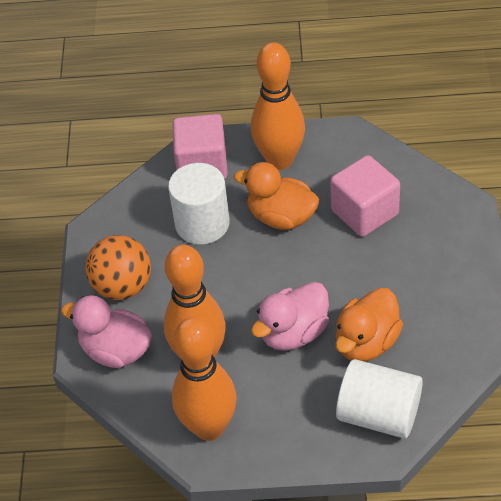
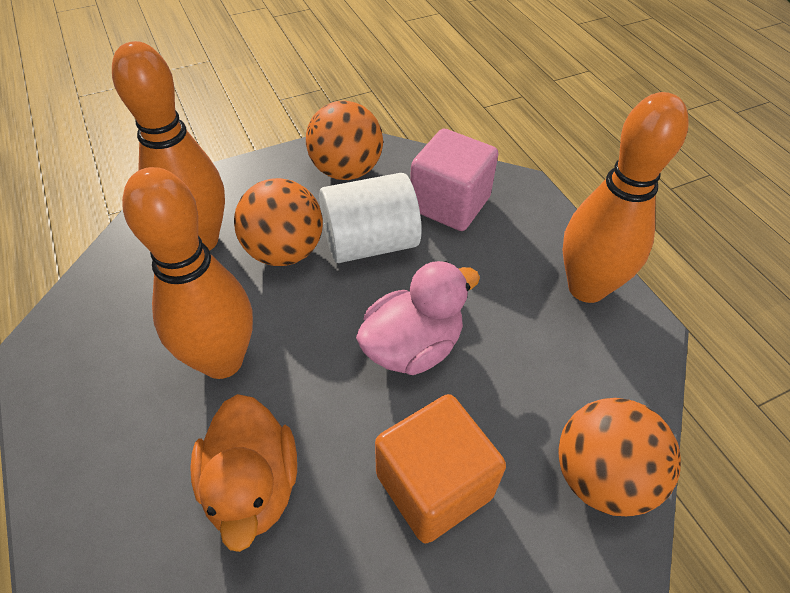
orange ball: [86,235,151,300] = 1 -> [234,178,323,266] [306,100,383,180] [558,398,681,516] = 3
orange cube: none = 0 -> [375,394,506,543] = 1
orange duck: [234,162,319,230] [335,288,403,362] = 2 -> [190,394,297,552] = 1
pink cube: [172,114,228,179] [330,155,400,237] = 2 -> [410,129,499,231] = 1
pink duck: [61,295,152,368] [251,282,329,351] = 2 -> [356,261,480,375] = 1
white cylinder: [168,163,230,244] [336,359,423,439] = 2 -> [319,173,422,263] = 1

